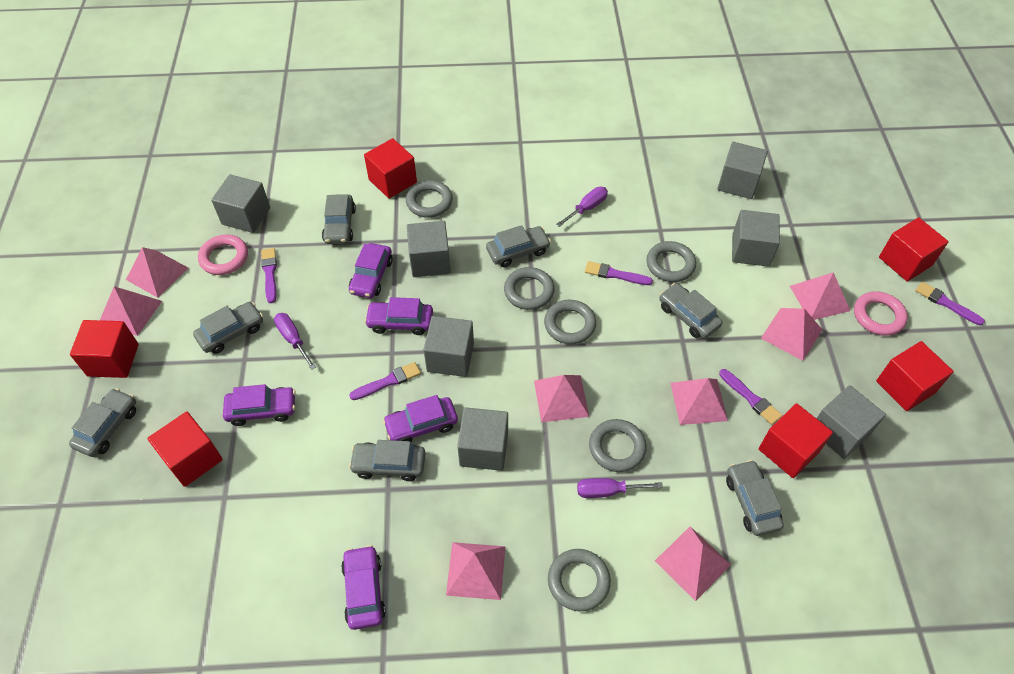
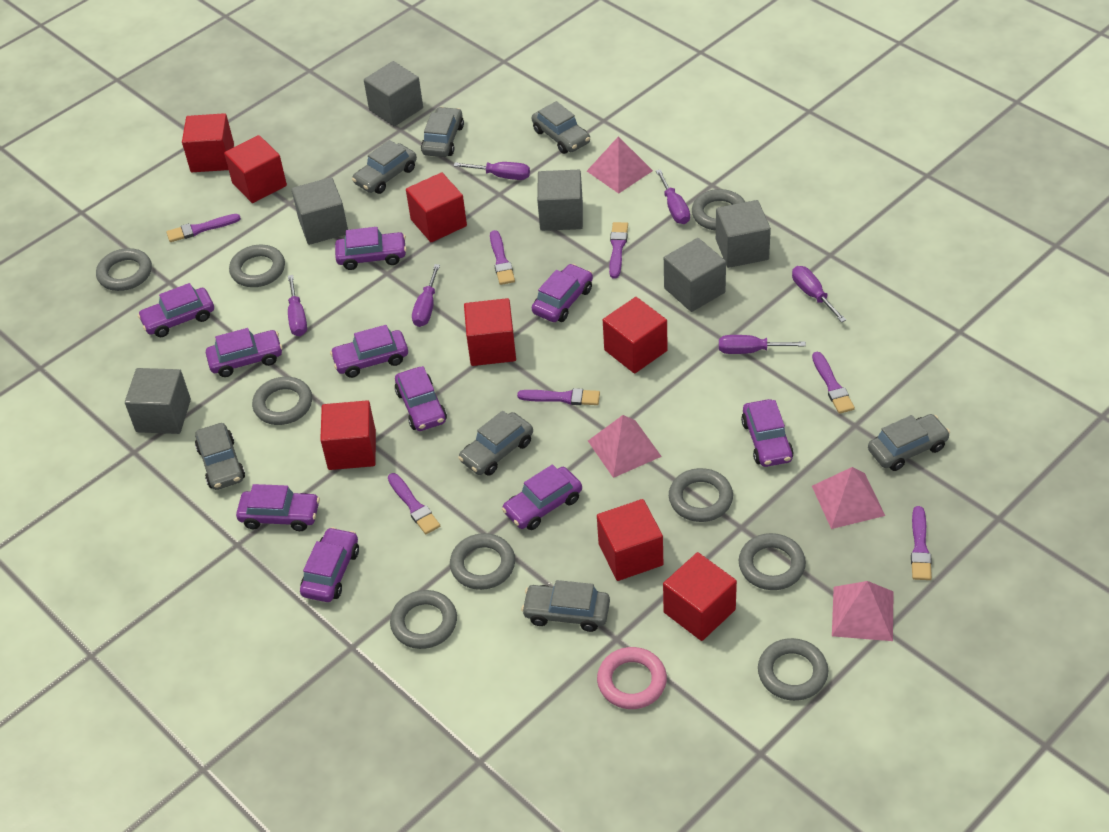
grey cube: [211,174,270,233] [407,221,451,277] [423,316,474,377] [457,407,508,471] [717,142,768,199] [732,210,780,267] [817,385,886,459] = 7 -> [125,368,191,434] [292,177,348,245] [364,61,423,126] [537,170,583,231] [664,238,726,312] [716,200,771,268] = 6
grey ring: [406,180,453,218] [504,267,555,310] [544,300,596,344] [548,549,611,611] [589,419,647,472] [647,241,696,282] = 6 -> [96,248,152,291] [229,245,285,287] [252,377,312,425] [390,590,457,649] [450,533,515,590] [669,468,733,522] [692,189,745,231] [739,533,806,590] [758,638,828,701] = 9
pink pyramid: [100,286,162,336] [126,247,188,298] [446,542,505,600] [534,375,589,422] [655,526,731,601] [671,378,728,425] [761,308,822,361] [790,272,850,320] = 8 -> [587,136,653,194] [588,415,662,478] [812,467,885,529] [832,581,894,641] = 4
pink ring: [198,235,248,275] [854,291,908,336] = 2 -> [597,647,667,709] = 1
purple brush: [261,248,277,303] [349,362,421,400] [585,261,653,285] [719,369,782,425] [915,282,985,326] = 5 -> [166,214,241,242] [388,473,440,534] [490,230,515,285] [517,388,600,405] [609,222,628,278] [812,352,855,414] [911,506,932,580] = 7
purple car: [223,384,296,426] [341,545,386,630] [349,243,393,298] [365,297,433,335] [383,395,458,442] = 5 -> [138,283,214,337] [206,328,283,377] [236,484,320,531] [300,527,359,602] [330,325,408,378] [335,227,407,270] [395,366,447,431] [502,464,582,530] [532,264,593,322] [741,399,794,467] = 10
purple screwdriver: [274,313,316,370] [556,187,608,227] [577,478,663,498] = 3 -> [288,275,307,336] [412,264,440,327] [454,162,530,180] [656,169,690,224] [719,335,806,354] [792,266,846,322] = 6
red cube: [70,320,139,378] [147,412,223,487] [364,138,417,199] [759,403,833,478] [876,341,954,411] [879,218,949,281] = 6 -> [182,113,234,172] [224,135,287,203] [320,400,376,470] [406,172,467,242] [464,298,516,366] [597,499,663,581] [603,297,668,374] [663,552,737,641] = 8

